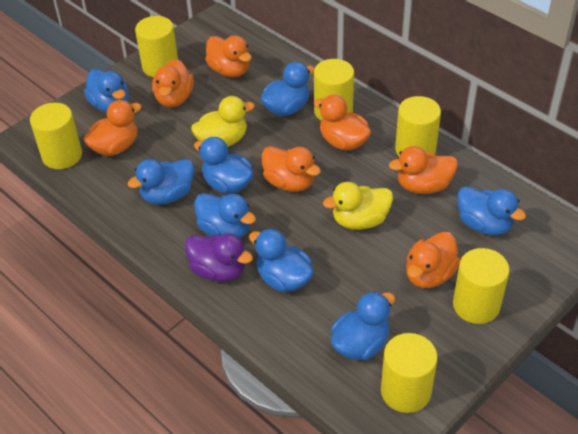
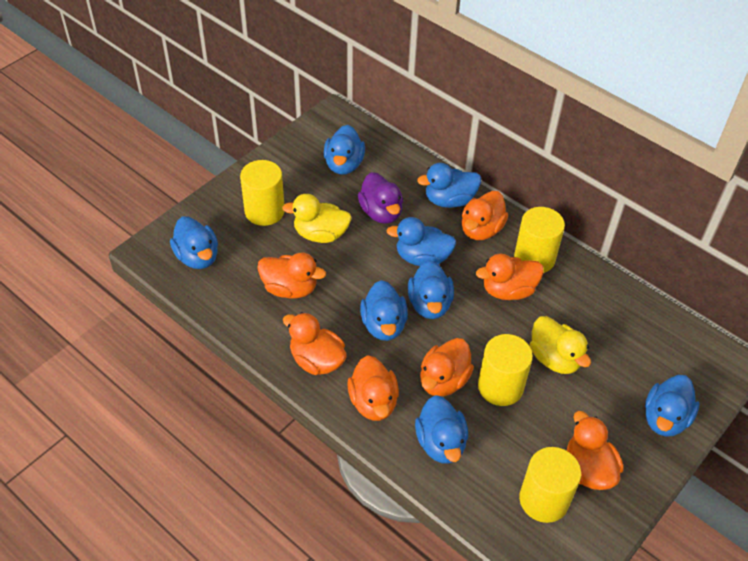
yellow cylinder: [30,103,82,169] [135,16,178,77] [314,59,354,120] [381,333,438,413] [395,96,441,157] [453,248,510,324] = 6 -> [240,160,285,226] [478,334,533,406] [514,207,565,273] [519,447,581,523] = 4

